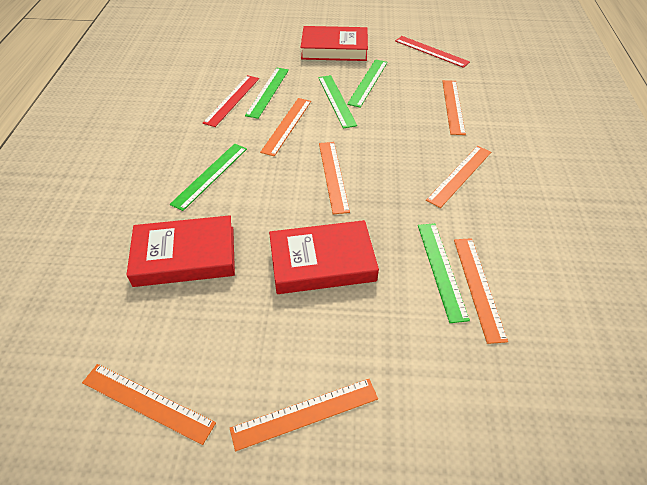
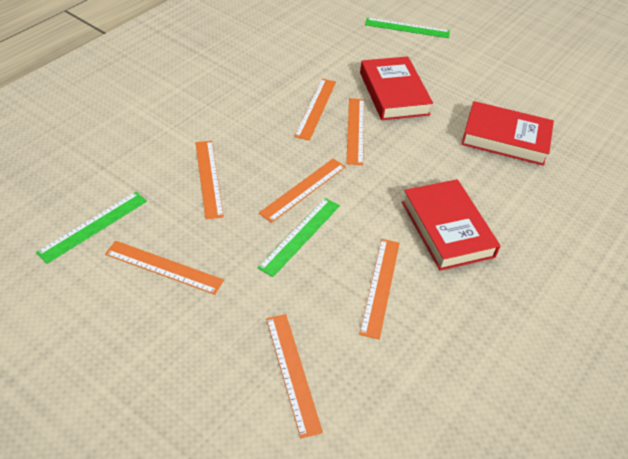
green ruler: [170,144,247,211] [245,68,289,119] [318,75,357,129] [347,59,388,108] [418,223,470,323] = 5 -> [36,192,147,264] [257,198,340,277] [365,18,450,38] = 3
red ruler: [203,75,259,127] [395,36,470,68] = 2 -> none = 0

